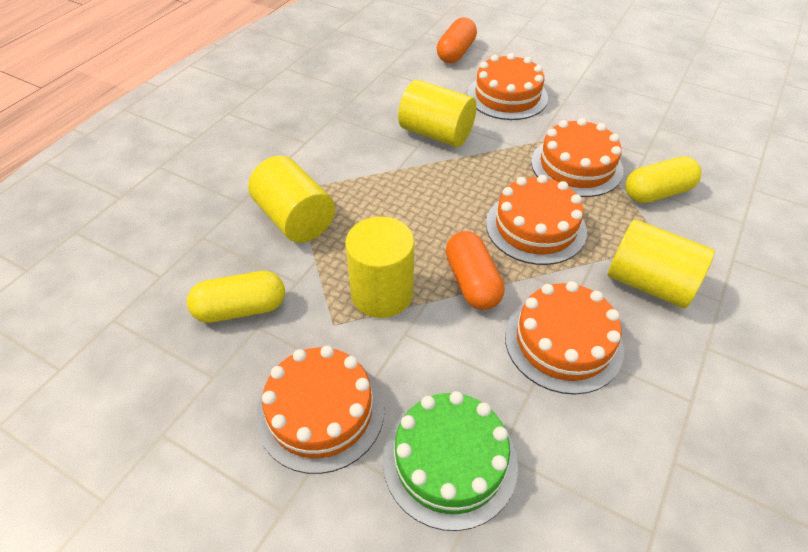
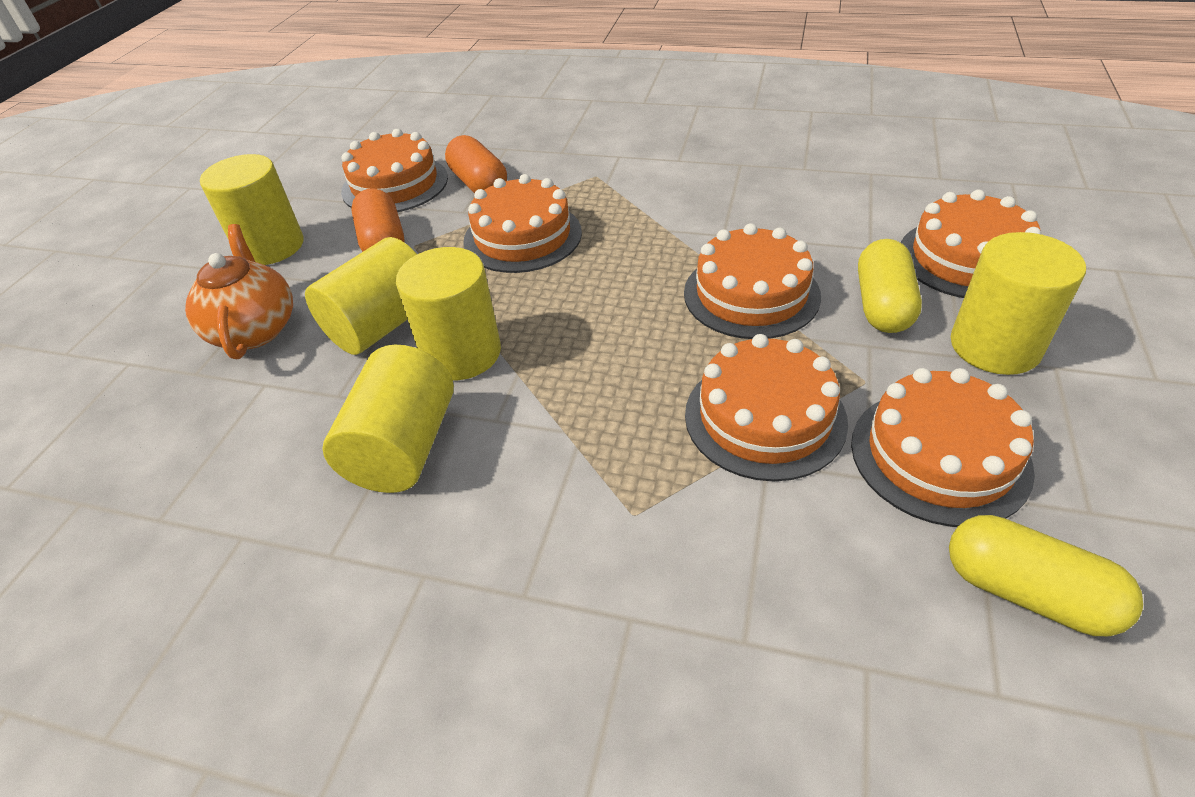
green cake: [383,391,518,531] = 1 -> none = 0
orange cake: [256,345,384,474] [468,53,548,120] [486,175,587,265] [505,281,624,395] [531,118,624,197] = 5 -> [341,129,448,212] [463,174,582,273] [684,223,821,339] [685,334,848,481] [851,368,1035,527] [901,190,1041,298] = 6
orange teapot: none = 0 -> [185,224,293,359] = 1
yellow cylinder: [248,156,335,243] [345,216,414,318] [398,80,477,147] [608,219,715,308] = 4 -> [200,154,304,265] [305,237,417,355] [323,345,454,493] [396,247,501,380] [951,232,1086,375] = 5

